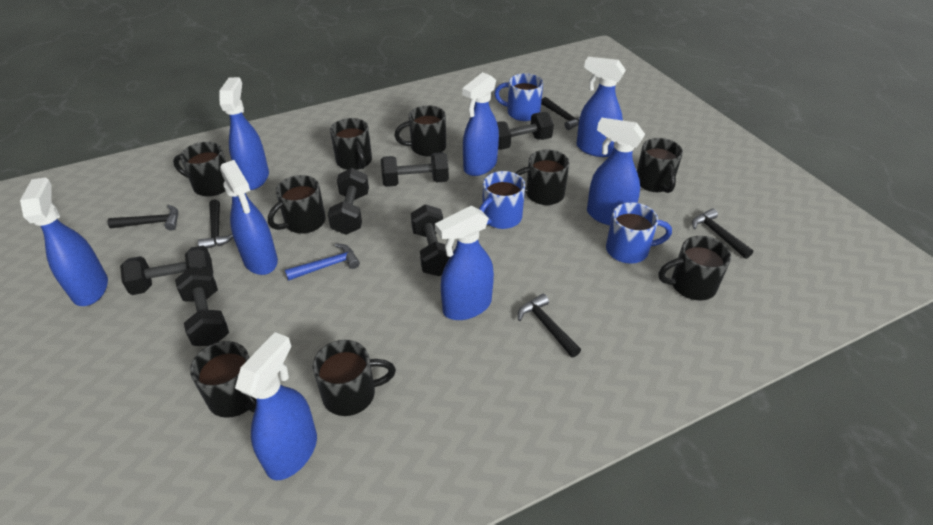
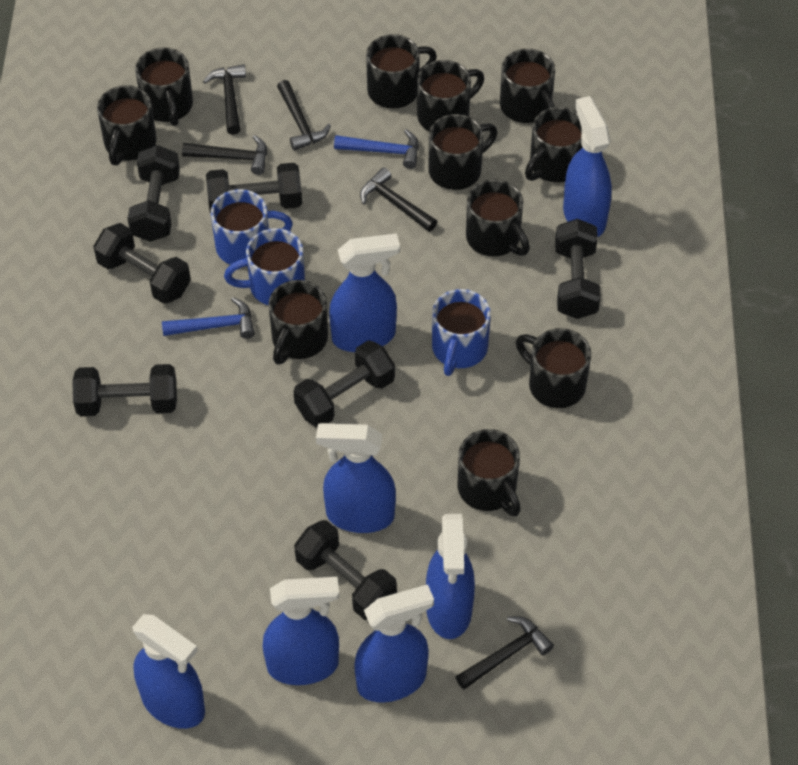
black dumbbell: [120,246,213,295] [175,267,229,346] [328,168,369,235] [381,152,449,187] [411,204,454,276] [497,112,554,150] = 6 -> [72,364,177,416] [93,223,191,304] [128,145,180,242] [206,163,302,213] [293,340,395,427] [294,520,397,620] [555,219,601,319] = 7
black mug: [173,142,226,197] [190,341,256,418] [268,175,326,233] [313,340,396,416] [330,118,372,170] [394,105,446,157] [516,150,570,205] [637,138,683,193] [658,236,731,300] = 9 -> [97,85,157,165] [135,48,193,126] [268,280,328,365] [366,34,437,109] [417,60,484,131] [429,114,497,190] [458,429,521,517] [466,179,530,257] [500,49,555,123] [516,328,591,408] [525,107,582,183] = 11
blue hammer: [285,243,360,281] = 1 -> [162,297,255,339] [334,129,419,169] = 2
blue spray bottle: [20,177,108,306] [219,77,269,190] [220,160,278,275] [235,332,317,480] [435,205,494,320] [462,72,499,176] [576,57,626,157] [587,118,645,225] = 8 -> [132,614,205,729] [262,577,340,685] [316,423,396,533] [329,233,400,352] [354,584,434,702] [426,514,475,639] [563,96,612,237] = 7

